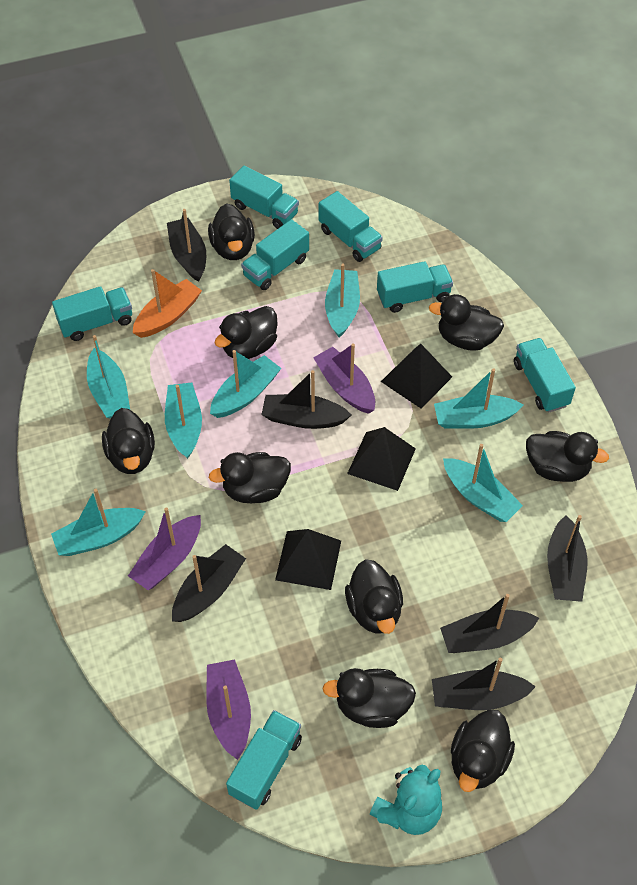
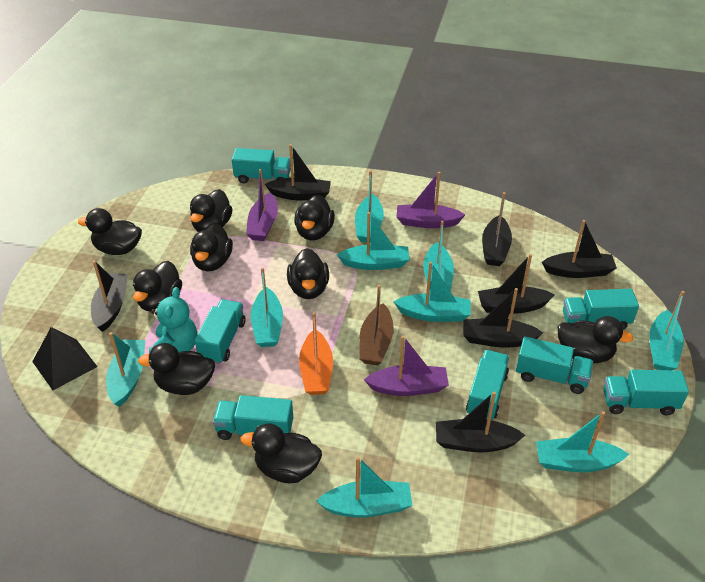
black boat: [167,209,206,282] [172,544,246,622] [261,370,351,429] [432,658,536,710] [440,594,539,653] [547,515,588,602] = 6 -> [91,261,128,332] [265,144,331,201] [436,392,525,452] [463,288,543,348] [478,254,554,314] [482,192,512,266] [542,220,617,278] = 7
black pyramid: [275,529,341,590] [347,427,416,491] [381,344,452,409] = 3 -> [32,327,98,390] = 1
brown boat: none = 0 -> [359,285,394,365] = 1
turquoise boat: [51,489,146,556] [87,335,130,419] [165,383,202,459] [210,350,281,418] [325,264,360,338] [434,368,523,429] [443,444,523,522] = 7 -> [106,332,145,407] [251,268,283,347] [316,457,413,518] [337,212,410,270] [355,170,384,243] [393,262,471,322] [423,221,454,292] [536,411,629,472] [649,291,685,370] = 9

